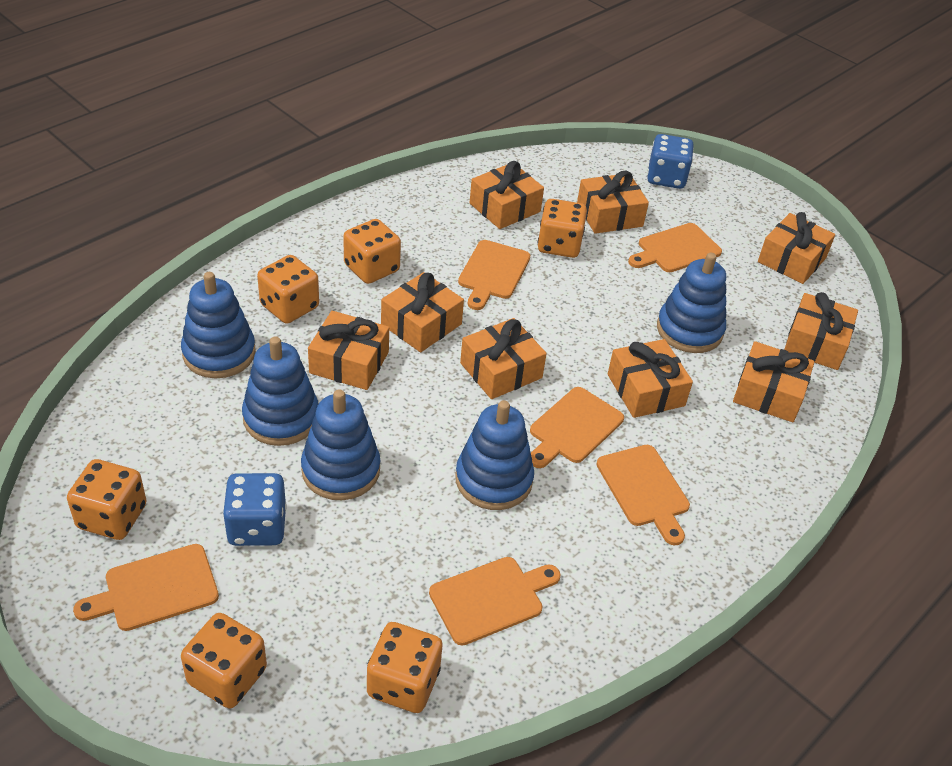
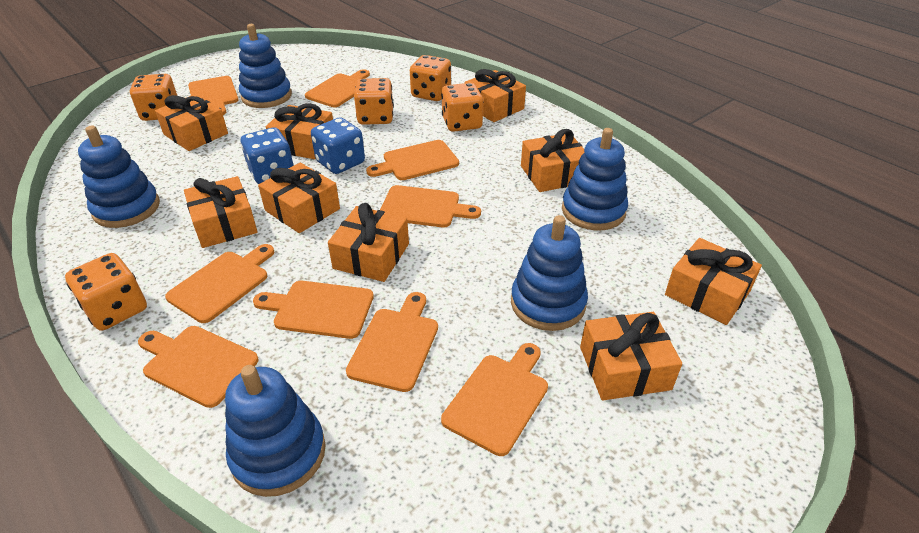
orange cutting board: [73,544,219,631] [429,557,560,646] [458,240,530,310] [530,387,624,468] [596,445,690,545] [628,223,722,272] = 6 -> [138,326,259,408] [165,244,274,323] [188,76,239,115] [253,281,374,339] [305,69,370,107] [346,292,438,392] [366,140,459,180] [380,185,481,227] [441,343,548,456] = 9
orange dice: [67,459,147,540] [181,613,267,709] [257,255,319,324] [343,219,401,284] [367,622,443,713] [538,199,587,258] = 6 -> [65,253,147,331] [130,74,177,121] [354,78,394,125] [410,55,451,101] [441,83,483,132] = 5

